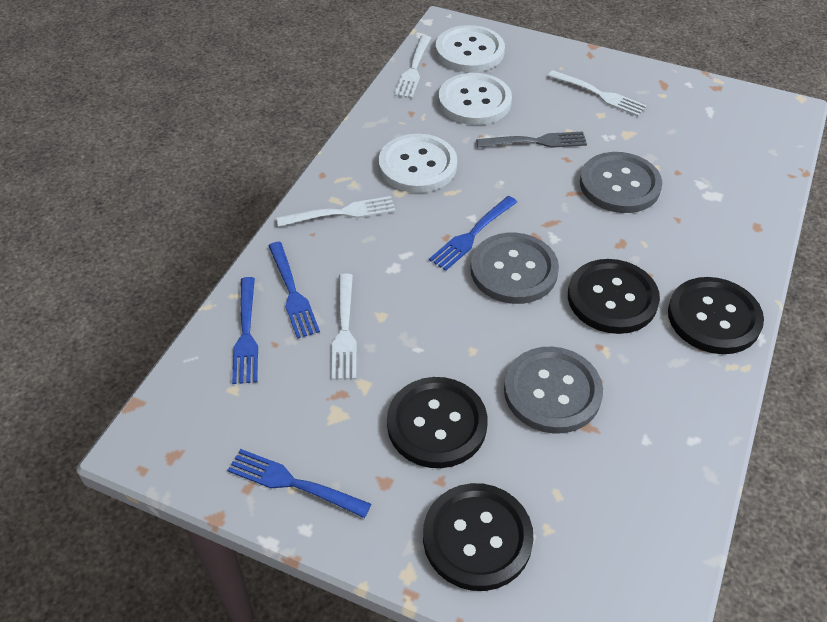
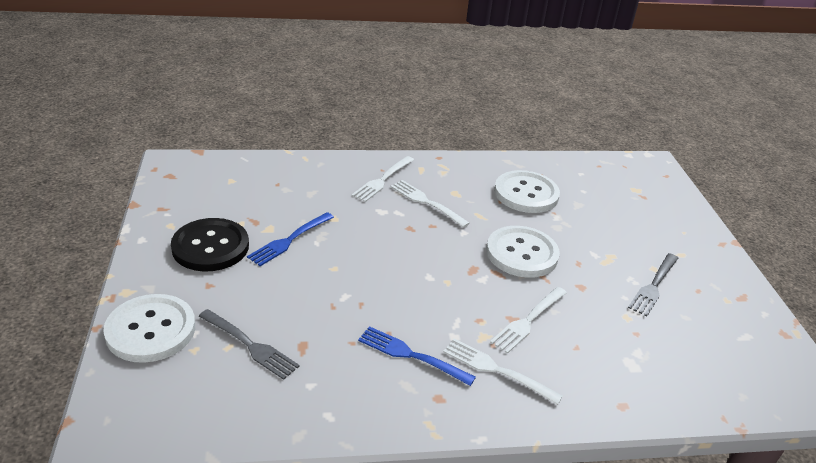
black button: [387,377,487,468] [423,483,534,591] [568,259,660,334] [668,277,764,354] = 4 -> [171,218,249,271] = 1
blue fork: [227,449,371,518] [232,277,258,384] [268,242,320,339] [429,196,517,271] = 4 -> [247,212,334,266] [358,326,476,386] = 2
grey button: [471,233,559,304] [504,347,603,434] [580,152,662,213] = 3 -> none = 0
grey fork: [476,132,587,148] = 1 -> [198,309,300,380] [628,253,678,316] = 2

